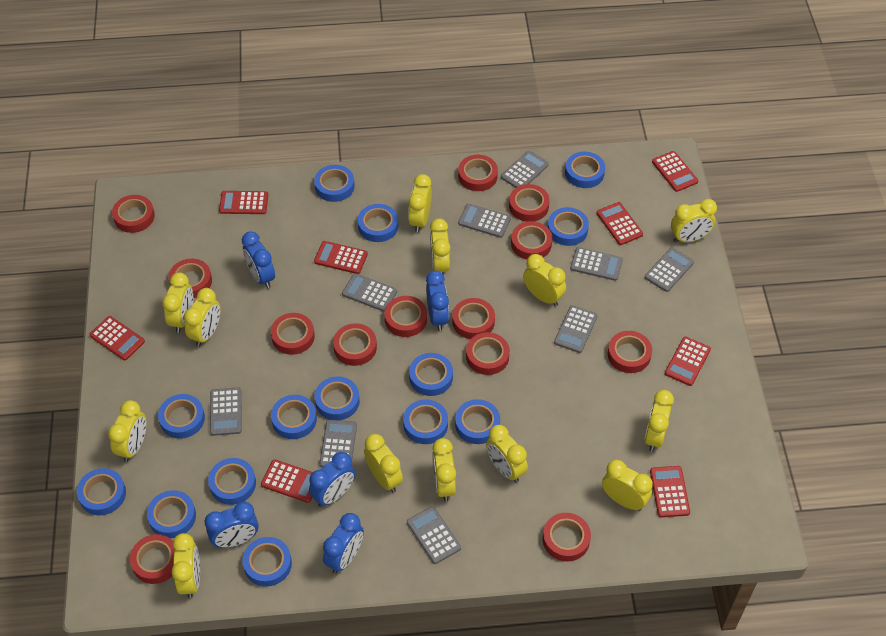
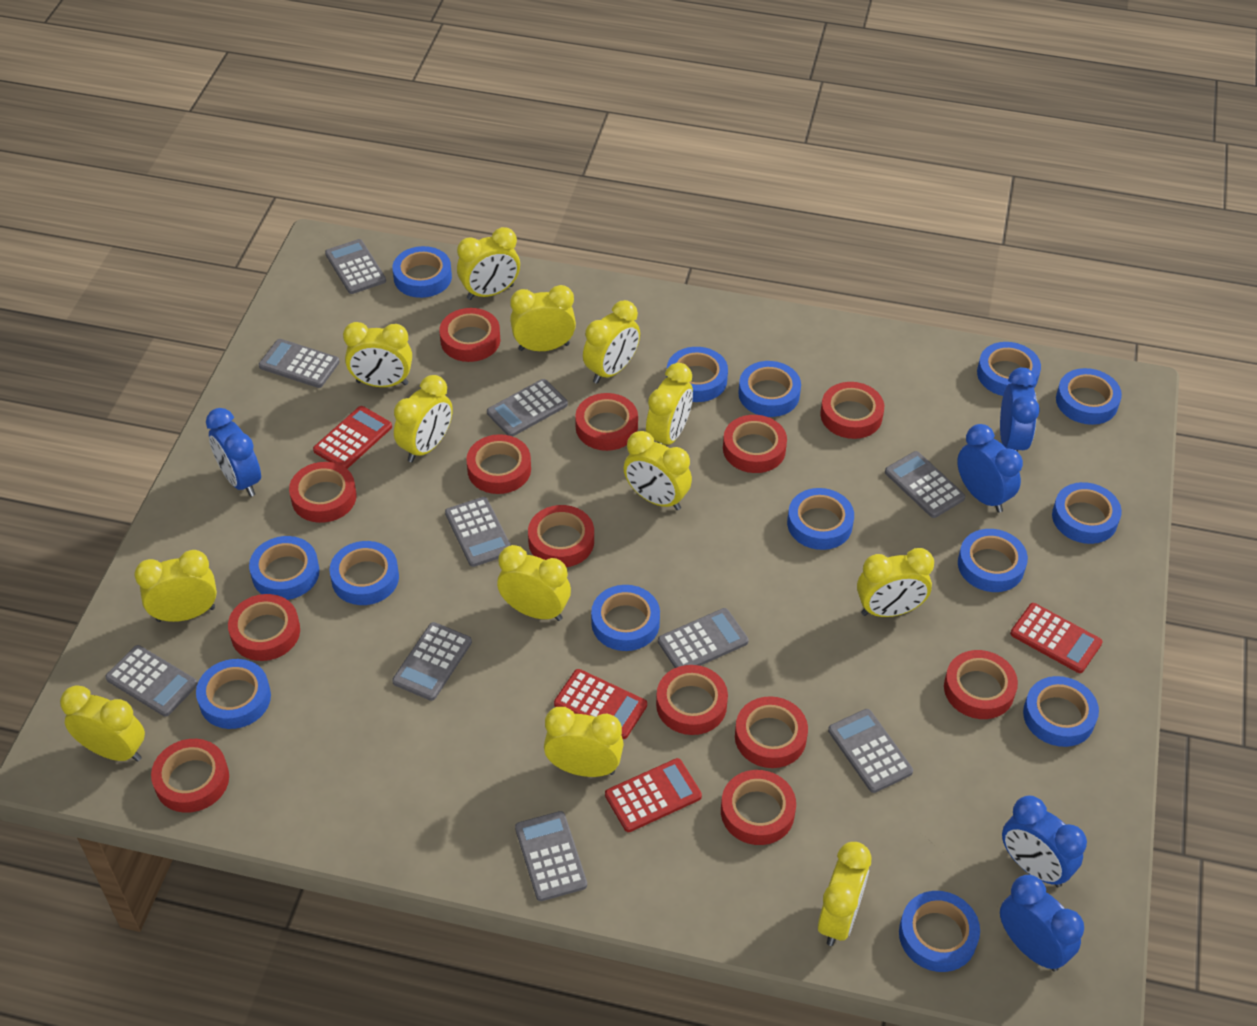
grey calculator: [210,387,242,436] [319,420,357,467] [342,273,397,312] [407,506,461,564] [458,204,511,238] [501,151,549,188] [554,305,598,353] [570,247,623,281] [645,247,694,292] = 9 -> [105,645,198,717] [259,339,340,388] [325,239,386,294] [392,622,472,701] [445,497,511,567] [487,379,568,436] [515,811,587,901] [658,608,749,668] [828,709,913,793] [885,451,965,518] = 10
red calculator: [89,316,145,360] [219,191,268,214] [261,459,313,503] [314,241,368,274] [597,202,643,245] [650,466,690,517] [652,151,698,192] [665,337,711,386] = 8 -> [313,406,392,469] [554,669,647,739] [605,758,702,832] [1010,603,1103,673] = 4

